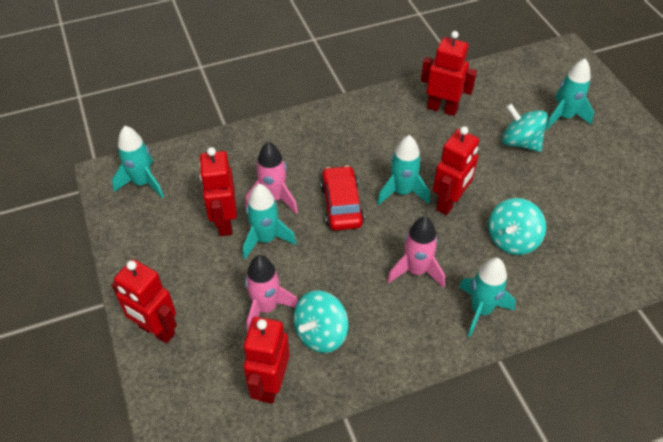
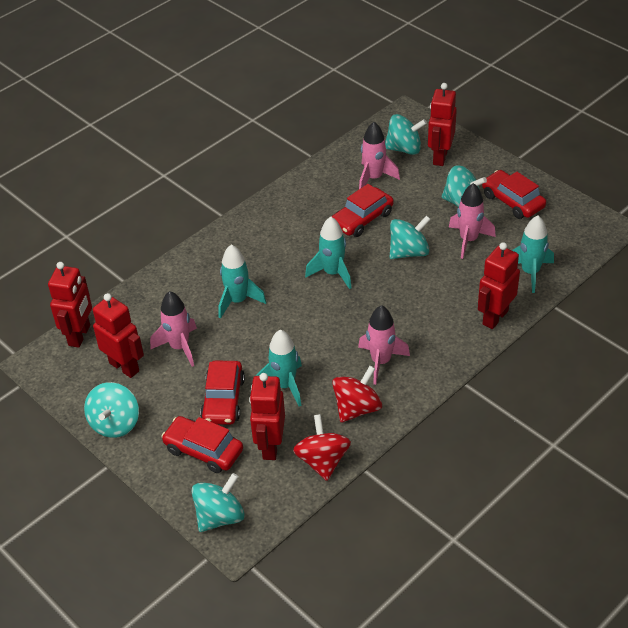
pink rocket: [245,142,298,214] [245,255,298,333] [387,217,445,288] = 3 -> [150,291,197,367] [358,305,410,385] [359,122,400,189] [449,183,496,259] = 4
red car: [320,165,365,230] = 1 -> [161,416,243,473] [200,360,245,425] [332,184,394,237] [482,170,546,219] = 4
red spinning top: none = 0 -> [293,414,351,481] [332,366,382,422] = 2
turquoise rocket: [112,126,164,198] [243,184,297,259] [377,135,430,205] [459,258,516,337] [545,58,594,129] = 5 -> [218,245,266,319] [256,330,302,407] [305,217,352,289] [512,215,554,293] = 4
turquoise spinning top: [293,290,349,353] [488,198,546,255] [502,104,548,152] = 3 -> [84,382,139,438] [192,473,245,532] [385,114,427,155] [390,215,431,259] [442,165,487,207] = 5

